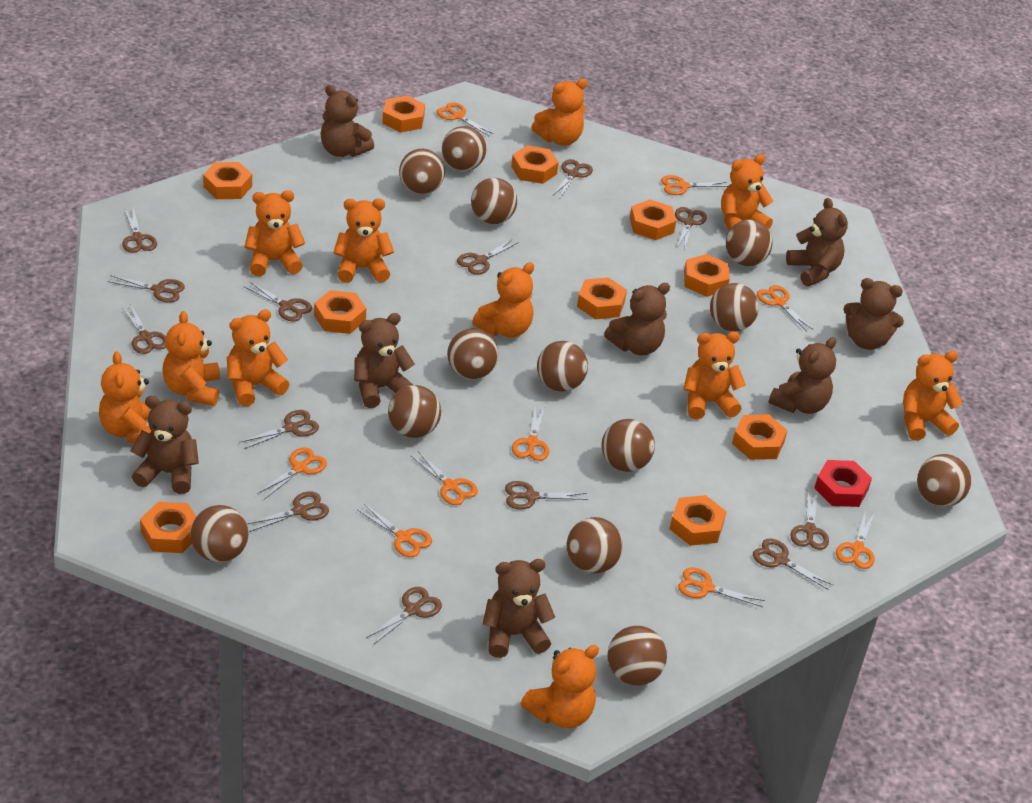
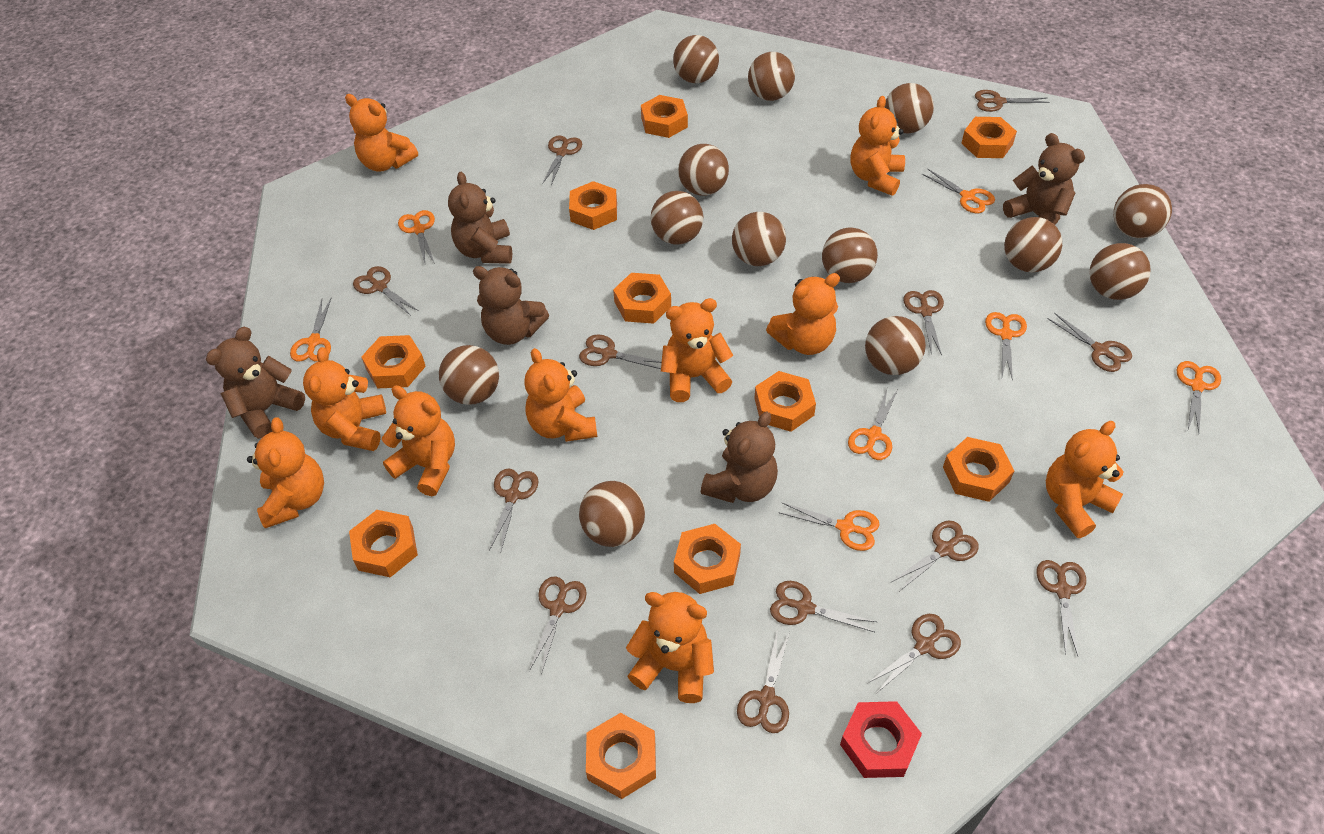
brown teddy bear: [131,396,199,494] [320,85,374,157] [354,313,415,408] [483,559,555,658] [604,283,670,356] [768,337,836,414] [786,198,848,286] [843,278,904,350] = 8 -> [206,327,305,439] [448,172,512,264] [473,266,549,345] [701,411,778,503] [1003,133,1085,225] = 5
orange scissors: [257,448,327,499] [358,504,432,557] [411,451,478,505] [436,102,494,136] [512,405,549,461] [661,175,728,195] [678,568,765,607] [757,285,814,331] [836,510,875,569] = 9 -> [290,299,331,362] [398,210,435,264] [778,503,879,551] [848,389,897,460] [922,169,995,213] [985,312,1027,381] [1177,361,1221,433] = 7
orange teddy bear: [99,352,151,443] [162,311,220,406] [227,309,289,406] [244,190,305,276] [333,199,394,283] [472,262,534,338] [520,645,599,728] [531,79,588,146] [683,331,746,420] [721,154,773,230] [903,351,962,441] = 11 -> [247,417,324,528] [303,347,386,451] [345,94,418,172] [382,385,455,496] [524,348,597,442] [626,592,714,703] [661,298,733,402] [766,273,840,355] [851,96,905,196] [1046,421,1124,538] = 10

